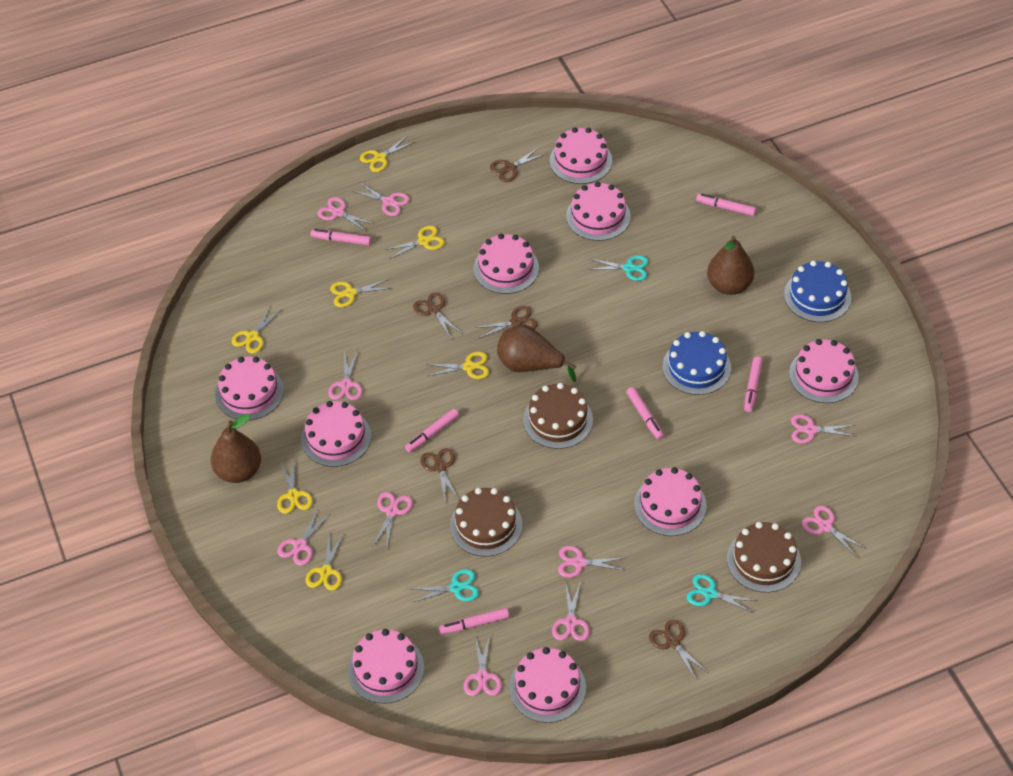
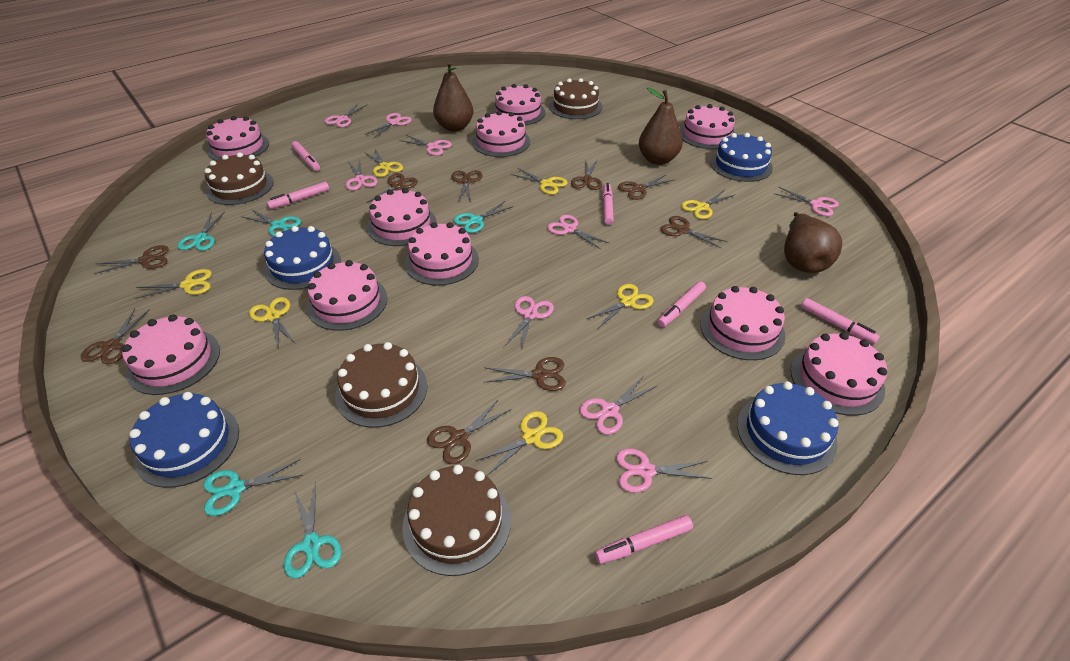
blue cake: [663,331,731,395] [784,261,851,322] = 2 -> [129,392,239,488] [264,226,341,290] [710,133,773,182] [737,381,839,475] = 4
brown cake: [450,488,522,557] [523,383,593,449] [727,522,801,593] = 3 -> [205,153,273,205] [335,342,427,428] [402,465,511,576] [549,78,603,119] = 4
brown scissors: [413,292,461,339] [420,448,459,501] [474,306,538,338] [490,147,546,182] [649,620,707,680] = 5 -> [81,309,150,365] [94,245,169,274] [366,173,418,203] [427,399,511,464] [451,170,482,202] [484,357,566,391] [571,159,602,190] [618,174,674,200] [661,216,727,248] = 9
pink cake: [215,357,284,420] [301,401,371,467] [348,629,424,704] [474,234,539,294] [509,647,586,723] [550,127,612,184] [566,182,631,241] [634,467,707,536] [789,339,859,403] = 9 -> [122,314,220,395] [206,116,269,161] [306,260,387,331] [367,188,437,246] [405,222,479,286] [472,111,530,157] [491,84,545,125] [680,104,735,149] [700,286,785,360] [791,332,887,416] = 10
pink scissors: [277,508,330,566] [317,197,373,232] [328,351,362,400] [352,182,410,216] [373,492,413,547] [464,635,502,696] [552,581,590,641] [558,546,626,578] [791,414,856,444] [802,506,867,557] = 10 -> [324,104,367,127] [345,159,378,190] [365,113,412,138] [399,135,452,156] [504,296,554,349] [547,215,609,249] [579,376,657,434] [616,449,712,493] [775,187,839,216] = 9
turquoise scissors: [413,569,479,602] [588,255,649,281] [687,574,758,613] = 3 -> [177,212,225,251] [203,459,303,516] [243,209,301,237] [284,482,341,578] [453,201,514,233] = 5

